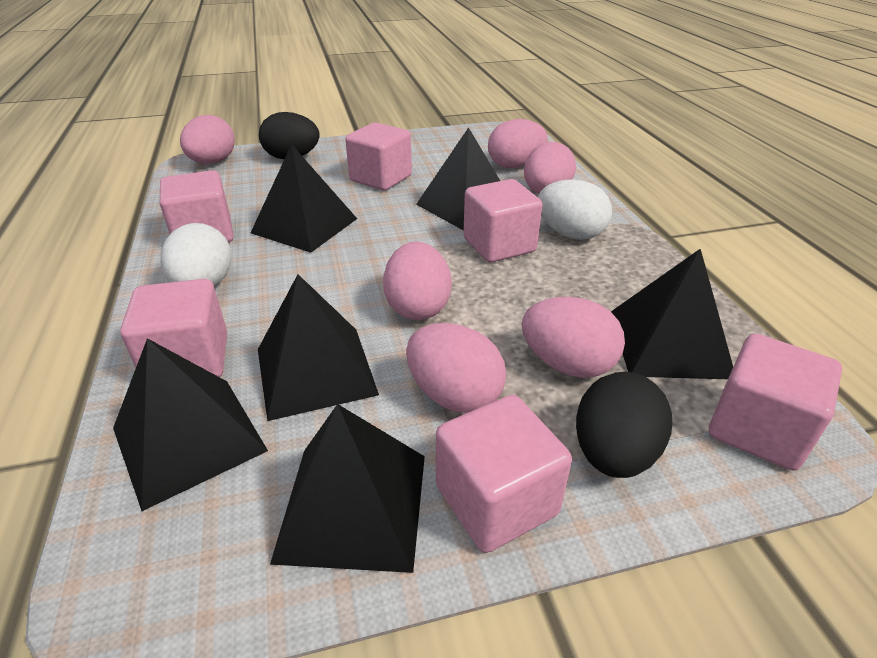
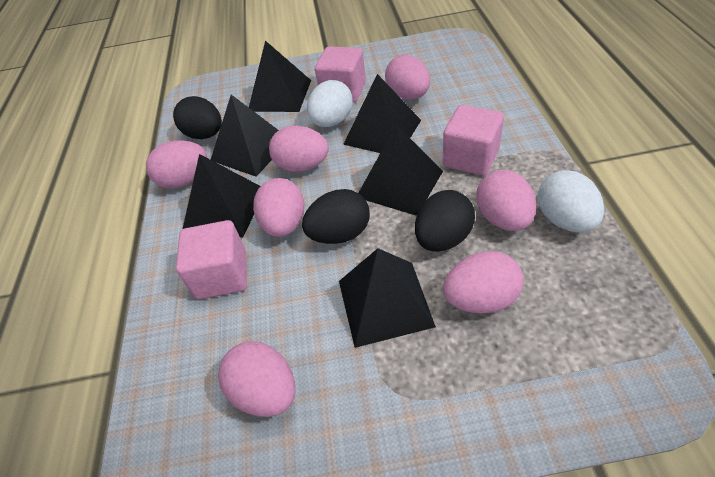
black egg: [259,112,320,159] [576,372,672,478] = 2 -> [173,96,222,139] [302,189,370,244] [415,190,475,252] = 3
pink cube: [120,279,227,377] [160,170,234,243] [345,122,412,191] [436,395,572,553] [463,179,543,263] [709,334,842,470] = 6 -> [176,220,247,299] [315,46,366,103] [443,105,504,176] = 3
pink egg: [180,115,235,164] [383,241,452,320] [406,323,506,413] [488,119,548,168] [522,297,625,378] [524,142,576,194] = 6 -> [146,141,207,189] [218,341,296,417] [253,178,304,237] [269,126,329,172] [385,55,430,100] [443,251,524,314] [476,170,536,231] = 7

